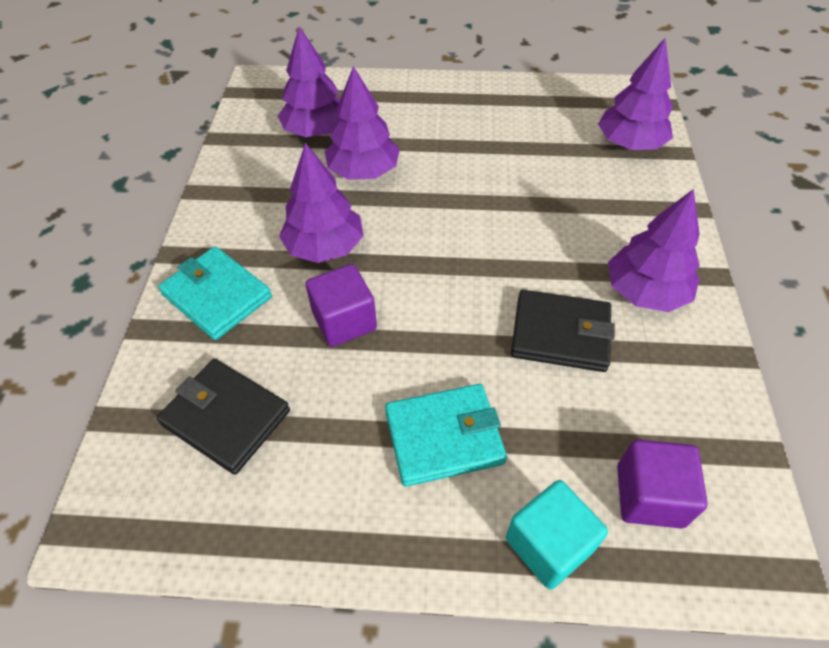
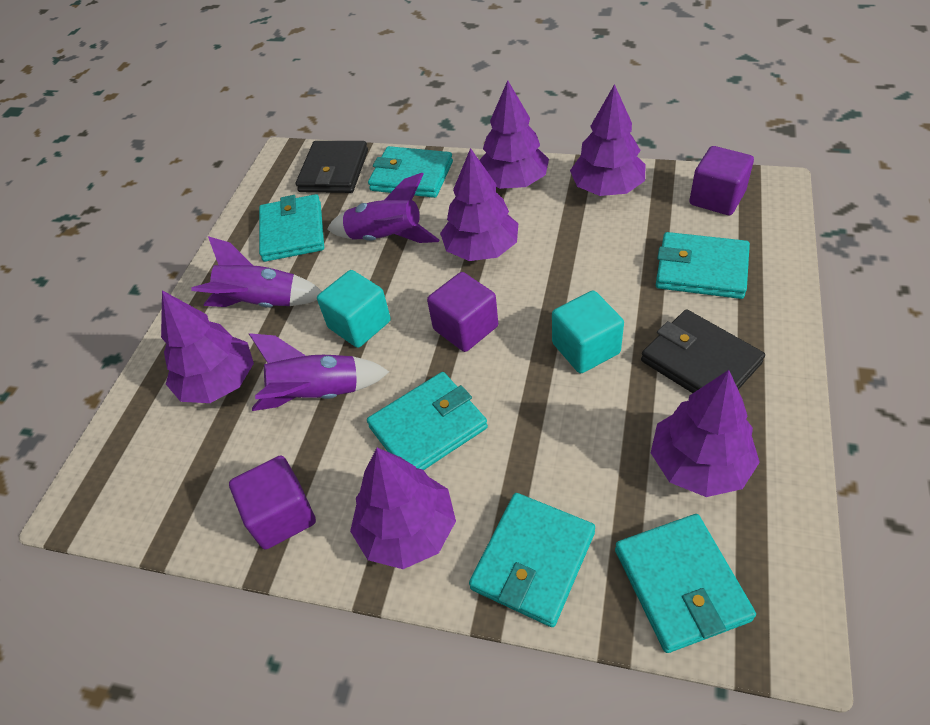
purple cube: [306,264,377,347] [617,440,708,528] = 2 -> [229,455,316,550] [427,272,498,352] [689,146,754,215] = 3
purple rocket: none = 0 -> [191,236,322,308] [249,333,389,411] [327,173,439,243] = 3
purple tree: [278,26,340,137] [279,143,363,263] [325,66,400,180] [598,38,673,150] [608,189,700,312] = 5 -> [161,290,254,403] [350,448,456,569] [440,148,518,261] [479,80,549,189] [570,84,646,196] [651,370,760,497] = 6
turquoise cube: [506,480,608,589] = 1 -> [317,270,391,348] [552,291,624,373] = 2
turquoise wallet: [158,246,272,340] [385,384,507,487] = 2 -> [259,194,324,262] [367,372,488,470] [368,146,453,198] [469,493,595,627] [615,514,756,653] [656,232,750,299] = 6

